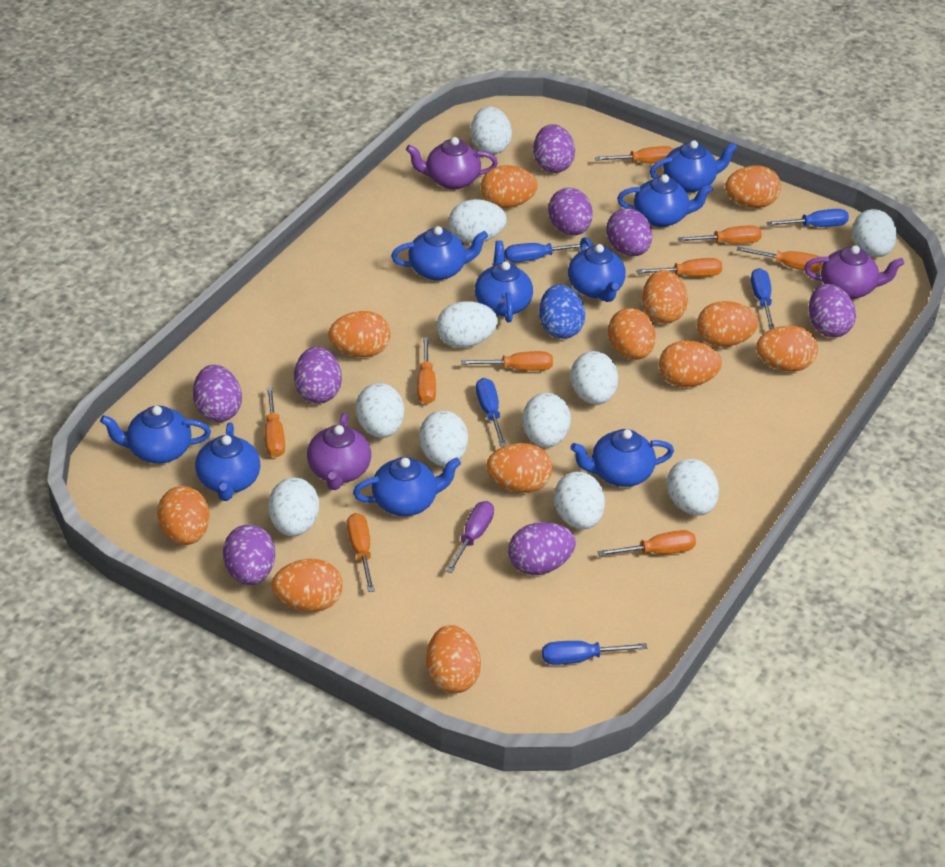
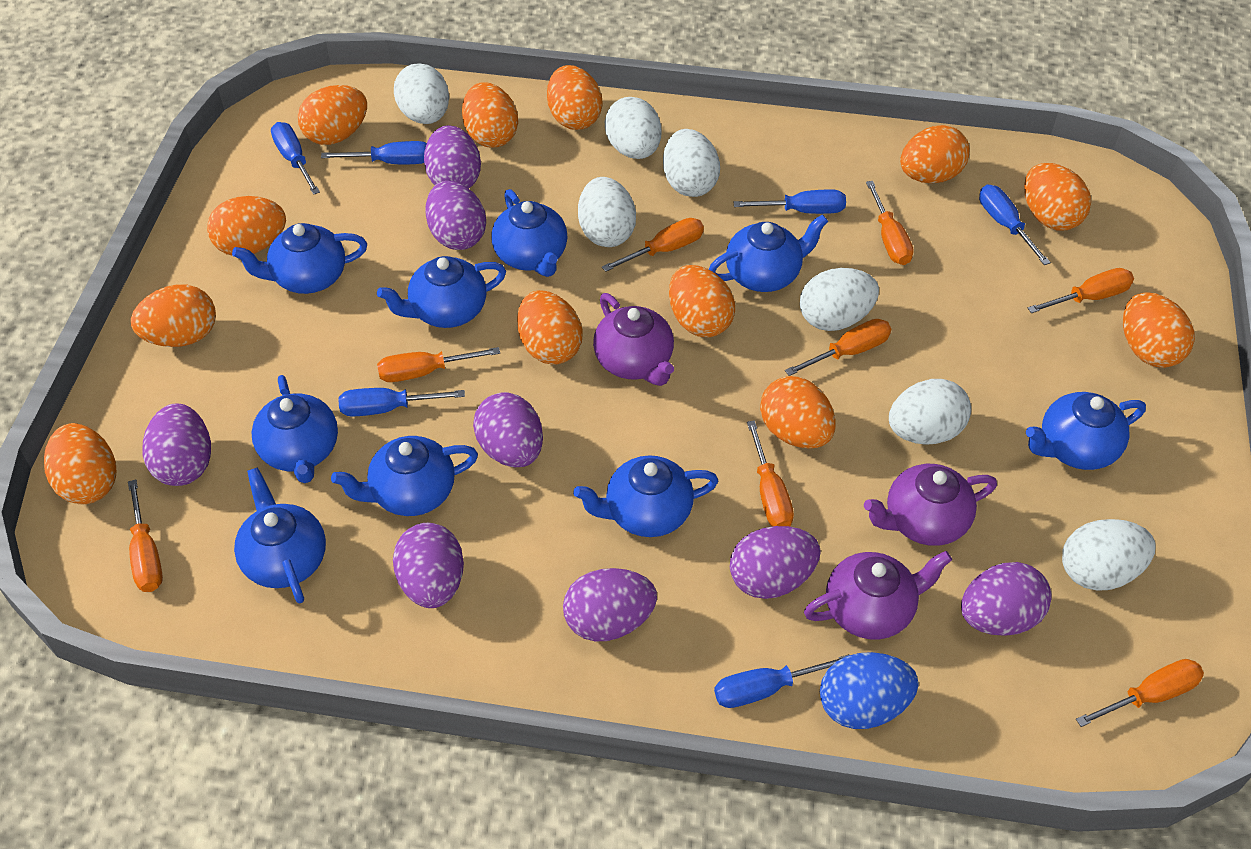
blue screwdriver: [476,378,506,447] [505,243,588,262] [542,641,647,665] [751,268,775,330] [766,209,849,227] = 5 -> [271,122,320,195] [321,141,427,164] [338,388,465,416] [714,654,850,708] [733,189,846,214] [979,185,1051,265] = 6
orange screwdriver: [265,387,285,458] [347,513,375,592] [417,337,436,404] [461,351,553,371] [595,146,674,163] [597,530,696,556] [636,258,722,277] [677,225,762,244] [737,247,822,272] = 9 -> [128,479,163,592] [377,347,500,382] [602,218,704,272] [747,420,794,527] [785,319,891,376] [866,181,914,265] [1028,268,1134,313] [1076,659,1204,727] = 8
purple screwdriver: [446,501,494,573] = 1 -> none = 0
white egg: [268,477,319,536] [356,383,404,438] [419,410,468,466] [437,301,498,348] [449,199,507,243] [470,106,512,155] [522,393,571,448] [554,472,605,529] [571,351,618,405] [667,459,719,516] [852,209,897,257] = 11 -> [394,63,449,124] [578,177,636,247] [605,97,661,159] [663,129,720,197] [800,268,879,331] [889,379,971,445] [1062,519,1156,591] = 7

